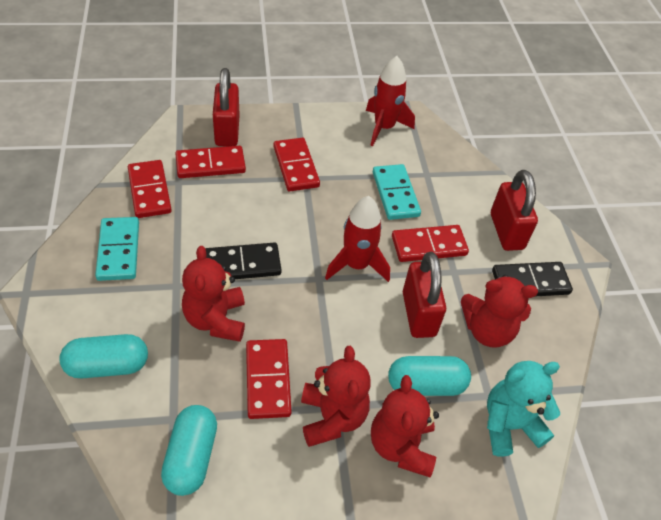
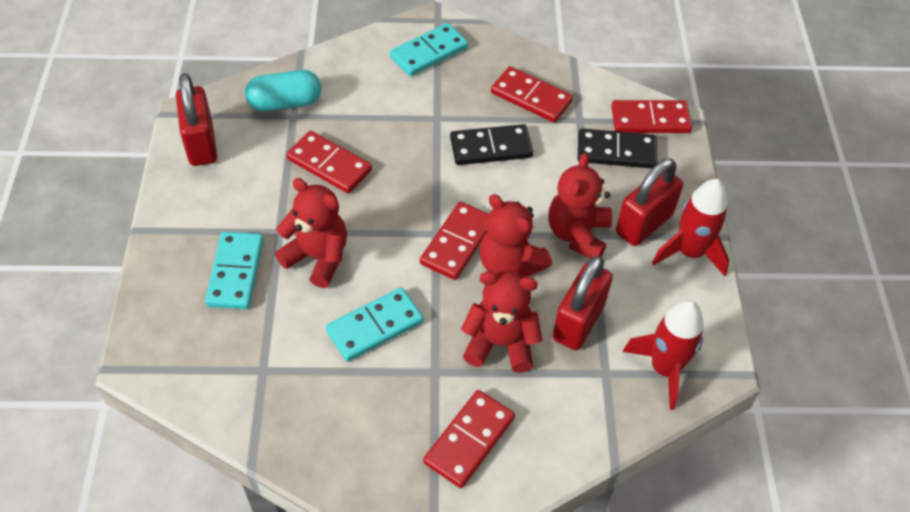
turquoise capsule: [60,334,148,378] [161,405,217,496] [388,356,471,396] = 3 -> [245,70,321,111] = 1
turquoise domino: [95,217,139,281] [373,164,421,220] = 2 -> [205,232,263,309] [326,287,424,362] [390,23,468,76] = 3
turquoise teddy bear: [487,361,560,457] = 1 -> none = 0

